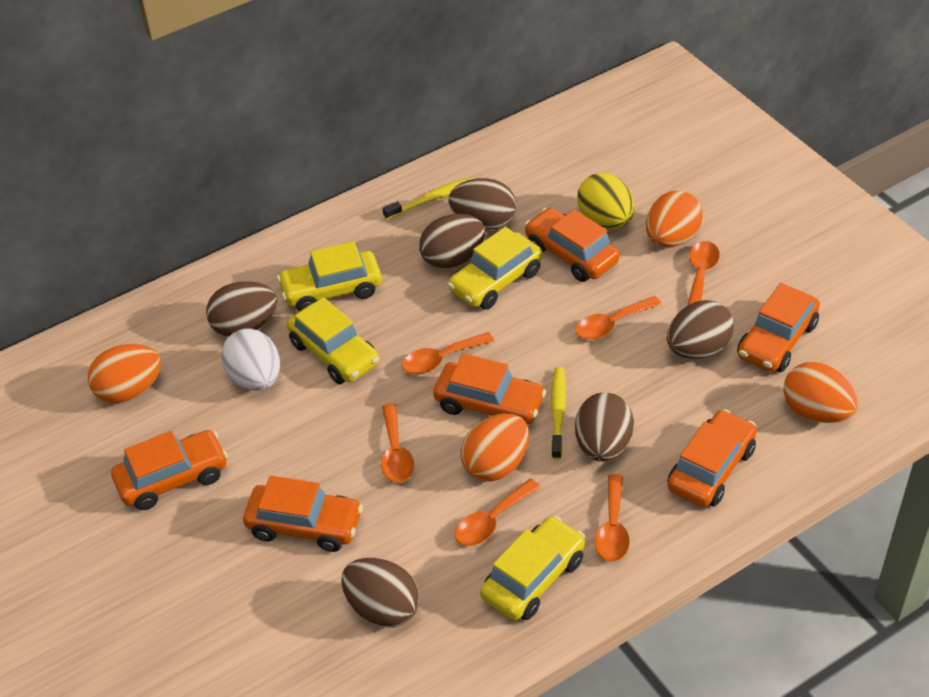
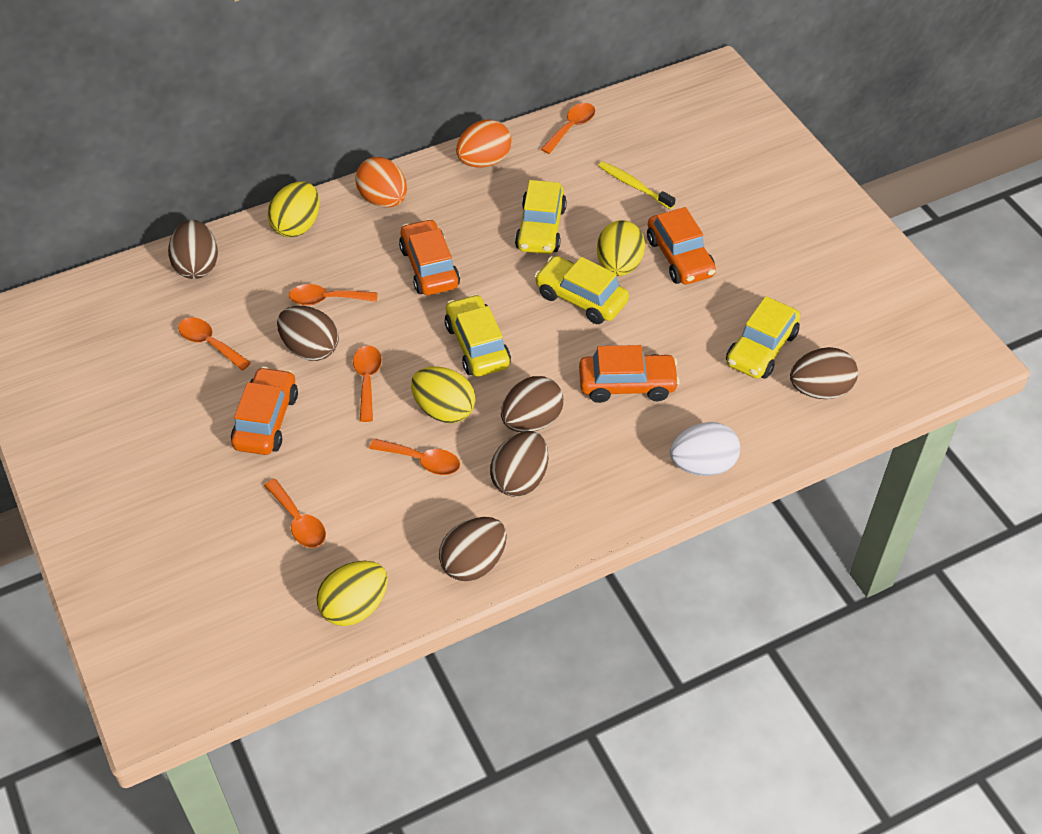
orange car: [111,430,228,510] [243,476,363,552] [433,353,546,424] [524,208,620,282] [668,409,757,507] [737,283,820,372] = 6 -> [231,367,298,455] [399,219,460,295] [579,345,680,403] [647,207,716,284] = 4
orange egg: [88,344,161,403] [461,413,529,482] [646,191,702,247] [783,362,858,423] = 4 -> [355,157,407,208] [456,119,511,167] = 2
yellow egg: [577,173,634,228] = 1 -> [268,182,320,237] [316,561,388,626] [411,366,476,423] [597,220,645,276] = 4
yellow toothbrush: [383,177,473,220] [551,367,566,460] = 2 -> [598,161,675,209] = 1

